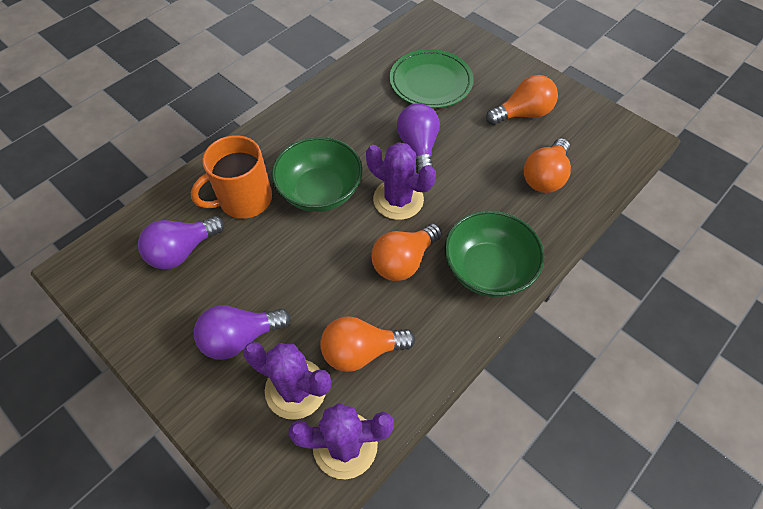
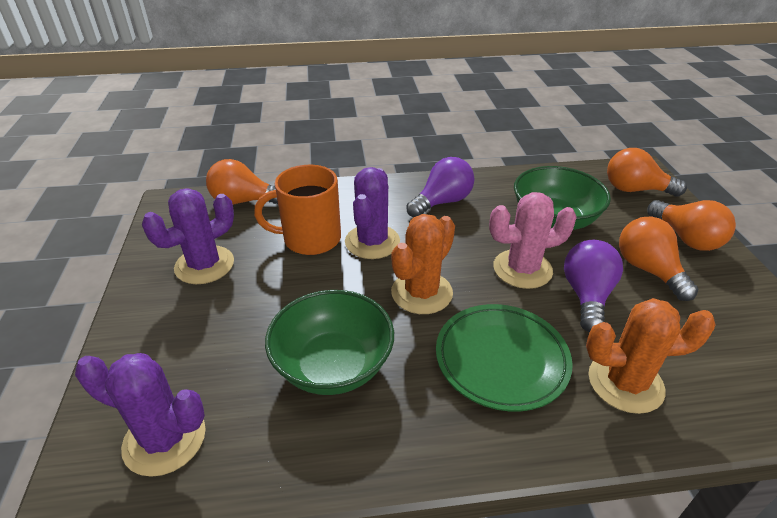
orange cactus: none = 0 -> [391,214,455,314] [586,298,716,414] = 2
pink cactus: none = 0 -> [489,192,577,289] = 1
purple light bulb: [138,216,225,270] [193,305,291,360] [397,103,440,174] = 3 -> [406,157,474,217] [564,240,623,332] = 2

